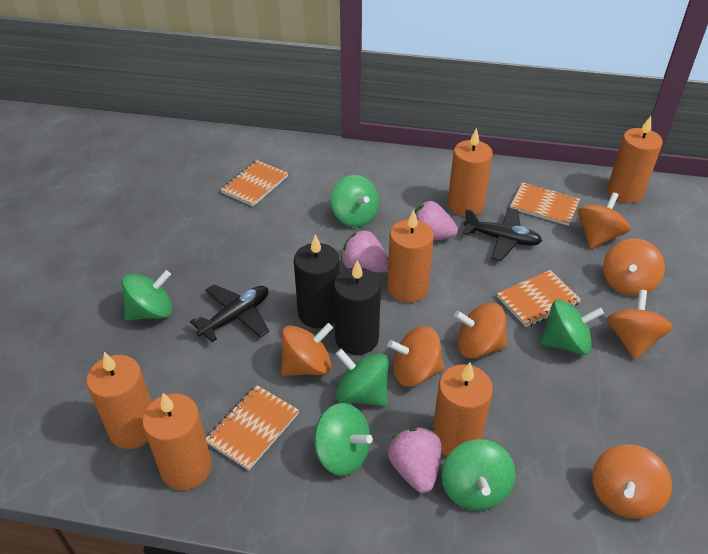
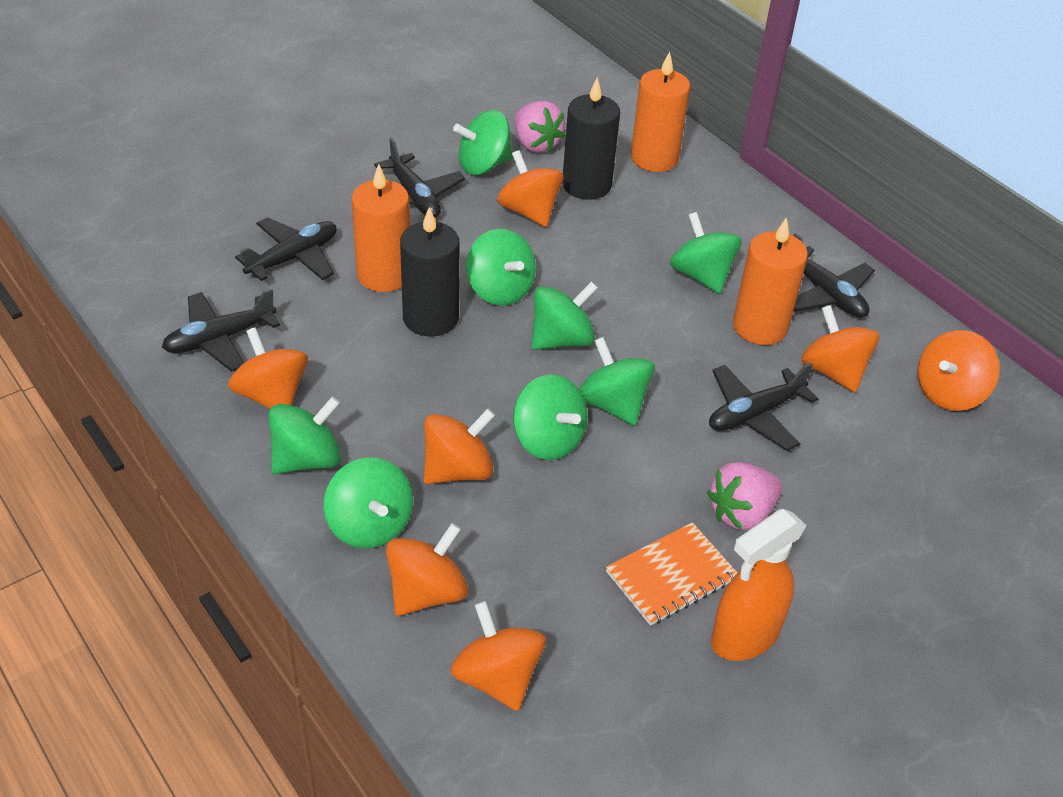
black plane: [190,284,269,342] [463,208,542,261] = 2 -> [162,289,280,372] [235,217,337,281] [374,138,465,218] [709,363,818,451] [794,233,875,318] = 5
green spinning top: [122,270,173,321] [314,403,373,476] [331,175,379,227] [335,349,389,407] [442,439,516,511] [540,299,604,355] = 6 -> [268,396,341,474] [324,457,413,548] [453,110,513,175] [466,229,536,306] [513,374,587,460] [532,282,598,350] [579,337,655,426] [670,212,742,294] = 8
orange candle: [86,352,152,449] [142,393,212,490] [387,210,434,303] [432,362,493,457] [448,128,493,216] [607,116,663,203] = 6 -> [351,164,410,292] [631,51,690,172] [733,217,808,345] = 3
orange notebook: [206,385,299,471] [220,160,288,206] [497,270,581,327] [510,182,580,226] = 4 -> [606,522,737,626] = 1
orange spray bottle: none = 0 -> [711,509,807,661] = 1
pink strawberry: [341,229,388,273] [387,428,441,493] [414,201,458,241] = 3 -> [515,101,566,153] [707,462,782,530] = 2

